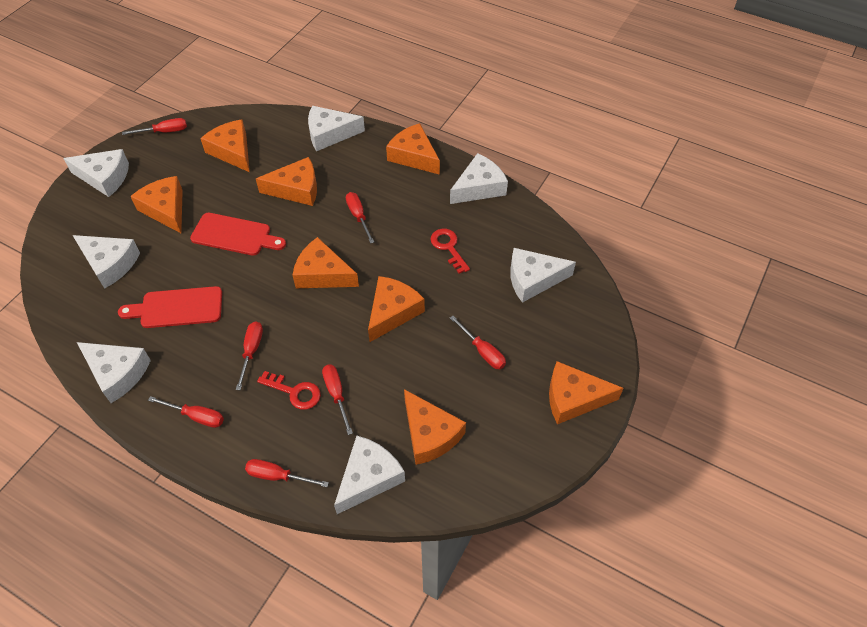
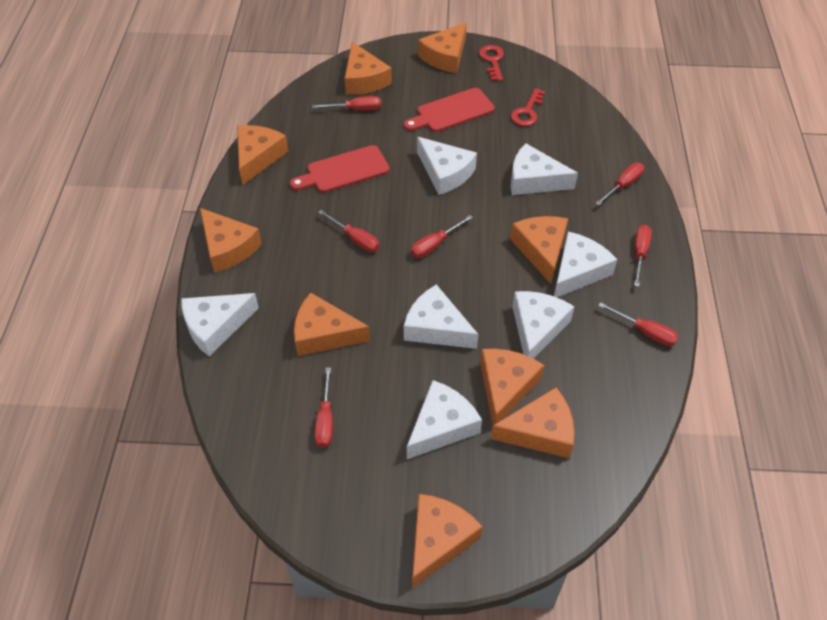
orange cheese: [130,176,183,233] [200,120,250,172] [256,157,317,206] [293,237,359,288] [368,276,425,342] [386,123,440,175] [404,389,466,465] [549,361,624,424] = 8 -> [200,208,262,273] [237,125,288,185] [294,293,370,356] [345,42,392,95] [412,494,483,589] [418,22,467,73] [480,349,544,425] [491,387,575,458] [510,216,568,284] = 9

